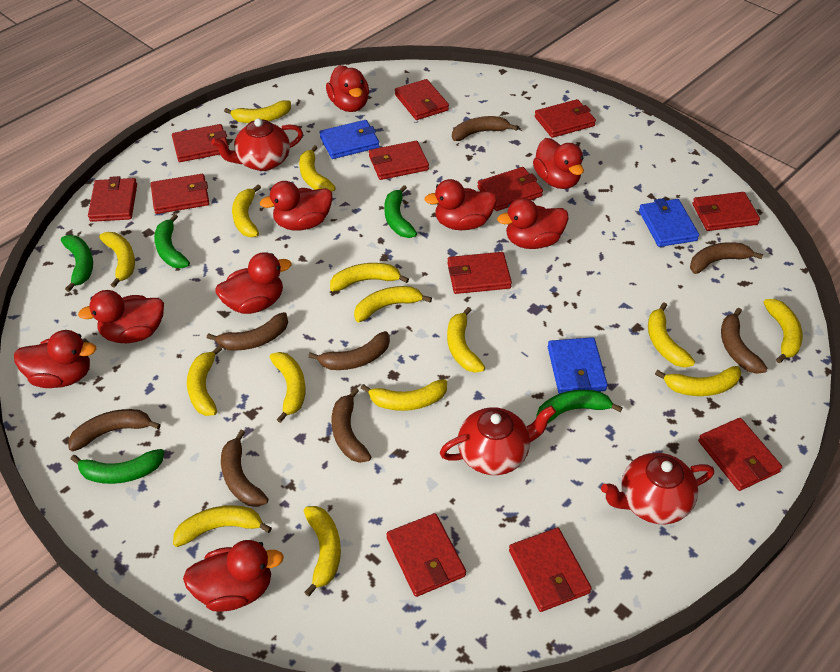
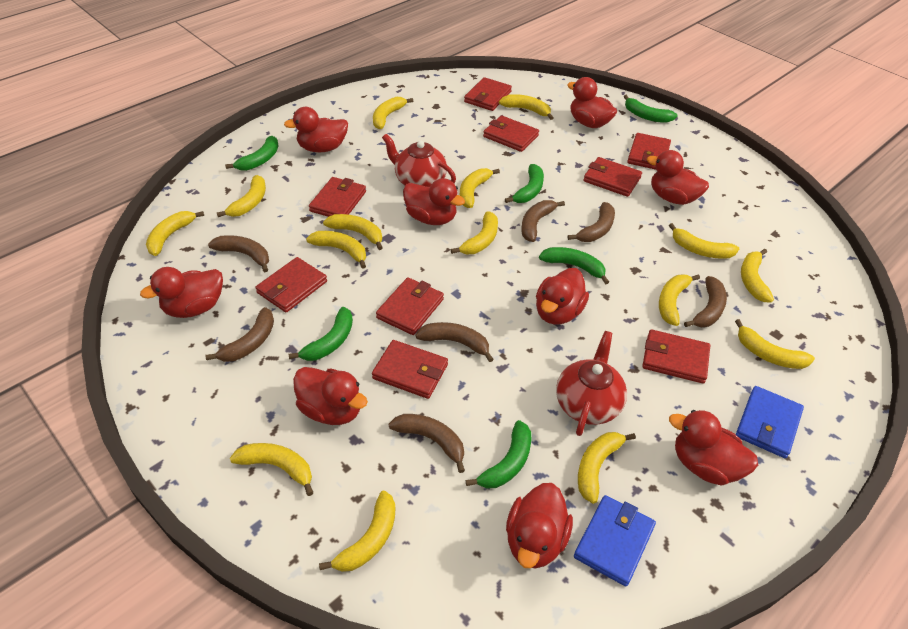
blue wallet: [320,120,379,159] [548,337,608,394] [639,198,699,247] = 3 -> [574,495,656,587] [736,386,804,458] = 2
brown banana: [68,409,161,451] [207,312,288,351] [221,430,269,507] [308,331,390,370] [332,388,371,463] [452,116,518,141] [690,242,763,274] [721,308,768,374] = 8 -> [206,307,274,362] [208,235,269,272] [389,414,465,473] [415,322,494,362] [521,200,565,242] [568,202,615,242] [684,276,727,327] = 7
green banana: [61,235,93,292] [71,449,164,484] [154,214,190,268] [384,185,417,238] [536,390,623,424] = 5 -> [225,136,279,171] [289,307,353,361] [466,420,531,488] [505,164,544,203] [539,247,609,285] [624,95,678,123] = 6
red teapot: [211,118,303,171] [440,406,556,475] [601,453,714,524] = 3 -> [382,134,456,187] [556,331,627,436] = 2
red wallet: [88,176,137,222] [151,174,209,214] [172,124,229,162] [369,141,429,180] [386,513,466,597] [395,79,449,120] [447,252,512,294] [477,167,543,211] [509,528,592,612] [534,99,596,138] [692,192,760,231] [698,418,782,491] = 12 -> [255,257,327,312] [309,177,366,217] [372,340,448,399] [376,277,444,335] [464,77,512,111] [483,115,539,152] [583,157,642,197] [627,133,671,170] [642,329,710,384] = 9

